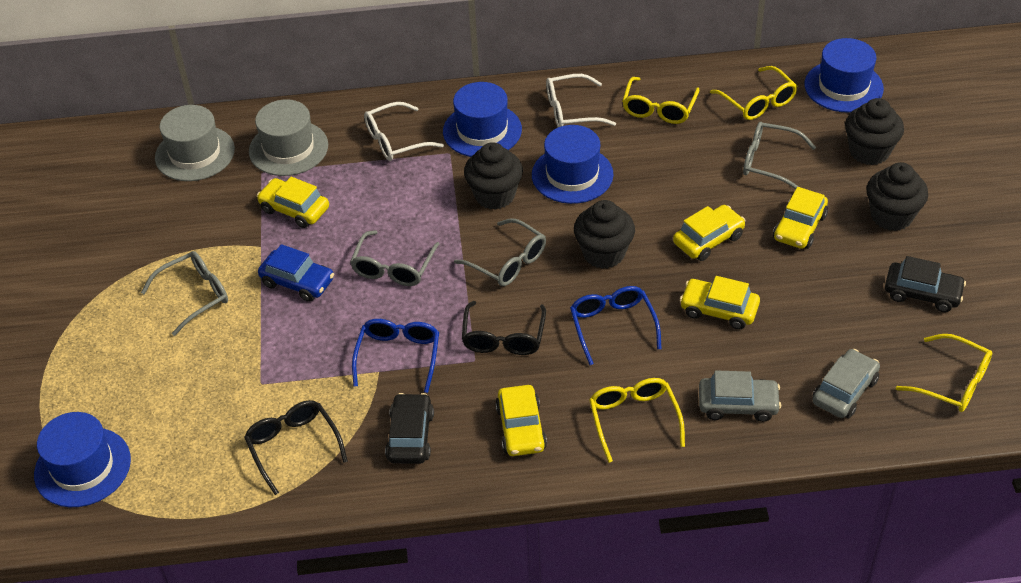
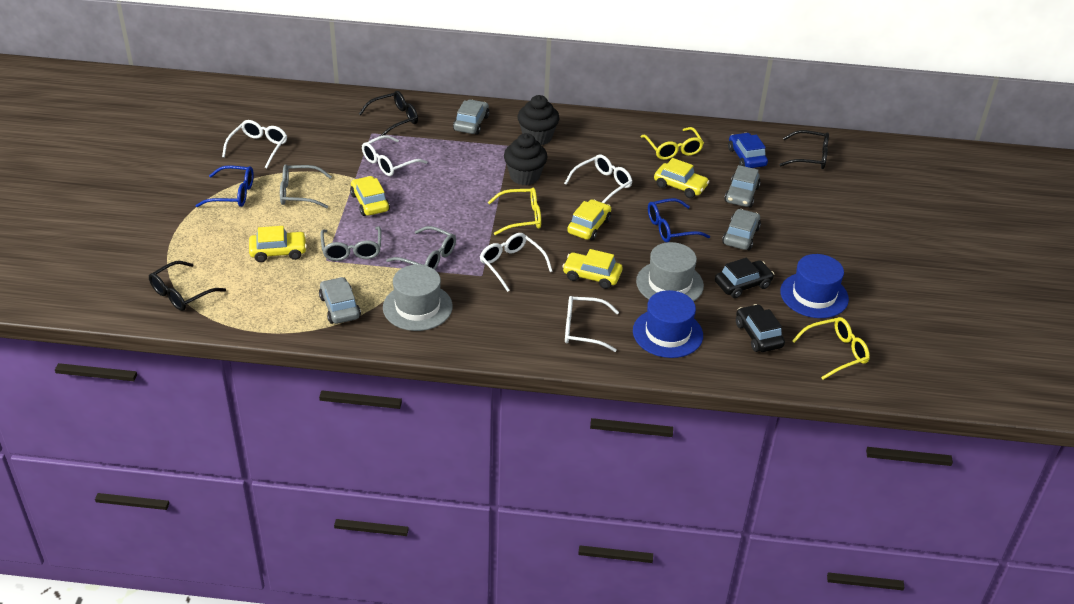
black cupcake: [464,142,523,210] [574,200,635,269] [845,98,904,165] [866,162,928,231] = 4 -> [504,133,548,185] [518,95,559,145] = 2
black glasses: [244,400,348,495] [462,301,546,355] = 2 -> [149,261,226,311] [359,91,418,136] [780,130,829,169] = 3
blue hat: [34,412,131,507] [443,82,522,157] [532,125,613,204] [805,38,884,113] = 4 -> [633,290,703,358] [780,254,849,318] = 2
grey car: [699,371,781,422] [812,349,880,418] = 2 -> [319,277,361,324] [453,99,490,135] [722,209,761,250] [724,165,761,207] = 4
grey glasses: [141,251,228,336] [350,230,439,286] [454,218,546,286] [743,122,816,189] = 4 -> [280,164,332,209] [320,227,381,261] [386,226,456,270] = 3
white glasses: [364,102,444,161] [546,74,616,127] = 2 -> [222,120,287,169] [362,135,428,176] [480,233,552,292] [564,154,632,203] [565,296,619,352] = 5
yellow glasses: [589,378,685,463] [622,77,700,124] [710,66,798,120] [896,334,992,412] = 4 -> [488,188,541,235] [641,127,704,160] [792,317,870,380] = 3

